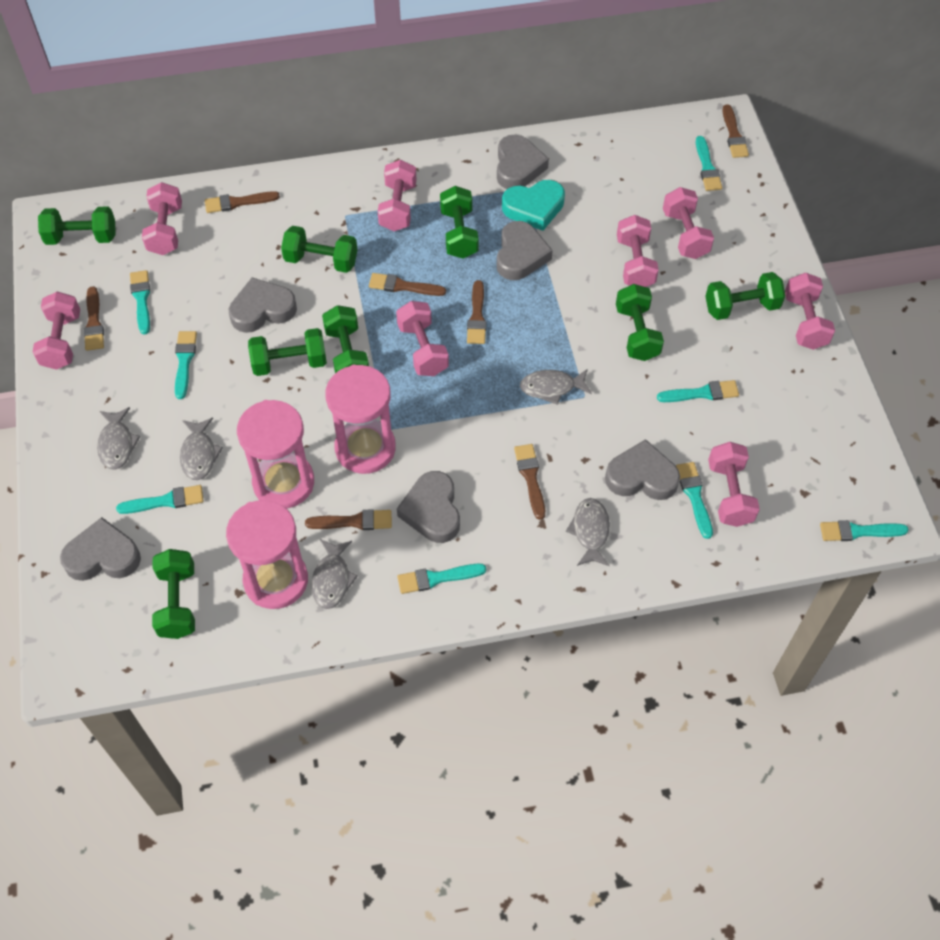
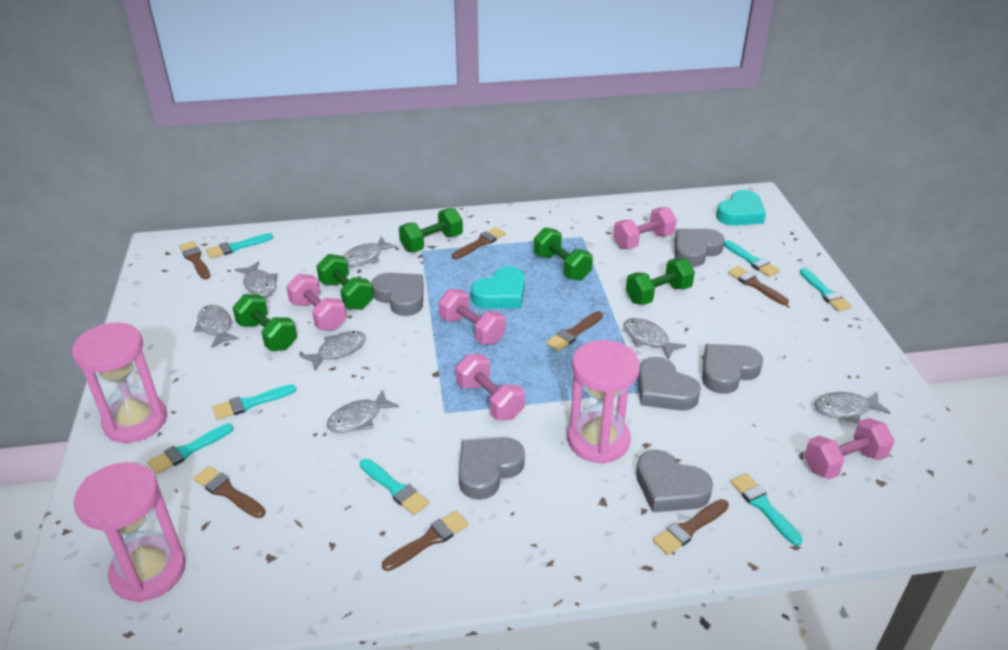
green dumbbell: [38,206,116,245] [152,549,195,639] [248,328,327,376] [281,226,357,273] [322,305,369,373] [440,186,479,259] [616,284,664,361] [705,272,786,320] = 8 -> [233,294,297,351] [316,254,374,310] [399,208,463,252] [534,227,593,280] [626,258,695,305] = 5
grey fish: [97,407,141,470] [180,418,223,480] [311,539,358,609] [520,369,592,405] [566,498,610,566] = 5 -> [194,305,239,348] [235,261,278,297] [300,331,366,371] [327,389,399,433] [343,236,397,266] [624,318,686,359] [814,392,890,423] = 7
pink dumbbell: [33,291,80,370] [142,182,182,255] [378,160,417,231] [396,301,449,376] [617,215,659,287] [663,187,714,259] [708,442,760,527] [785,273,835,350] = 8 -> [286,274,347,331] [439,289,506,345] [456,354,525,420] [613,207,677,249] [804,418,894,479] = 5
turquoise brush: [116,485,204,514] [130,270,150,335] [175,331,197,399] [397,564,486,594] [657,380,739,402] [676,462,713,539] [696,136,722,191] [820,520,909,541] = 8 -> [148,424,233,474] [206,233,273,258] [212,384,296,420] [360,459,429,515] [724,240,780,277] [731,473,803,546] [800,268,852,311] = 7
turquoise heart: [502,180,565,231] = 1 -> [471,266,525,309] [716,190,766,226] = 2

